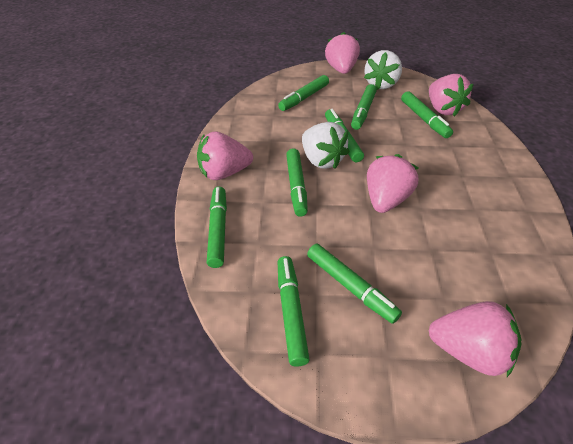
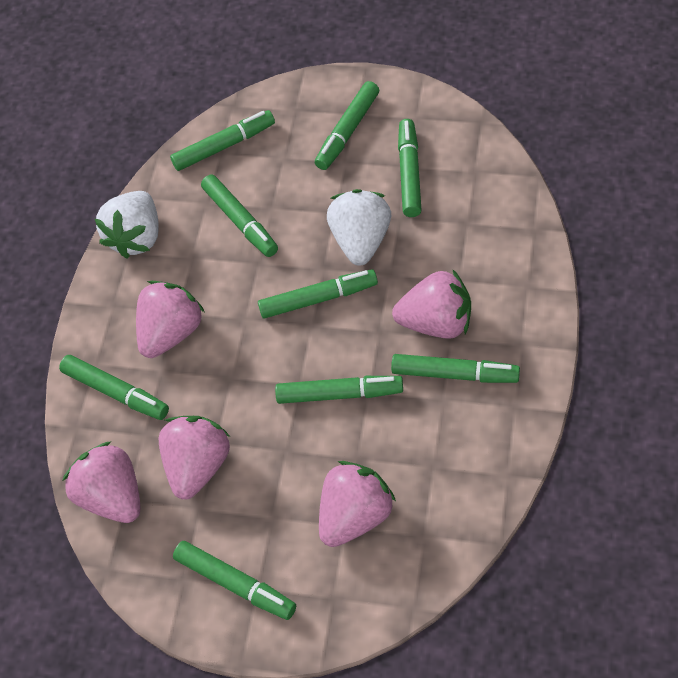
green marker: [207,186,227,268] [278,75,329,111] [278,256,310,367] [286,149,308,217] [307,243,402,324] [325,109,364,162] [351,84,377,130] [401,91,453,138] = 8 -> [59,355,169,420] [170,110,275,171] [173,541,296,620] [201,174,278,257] [258,269,378,319] [275,376,403,404] [315,81,379,170] [391,354,520,383] [398,119,422,217] = 9

